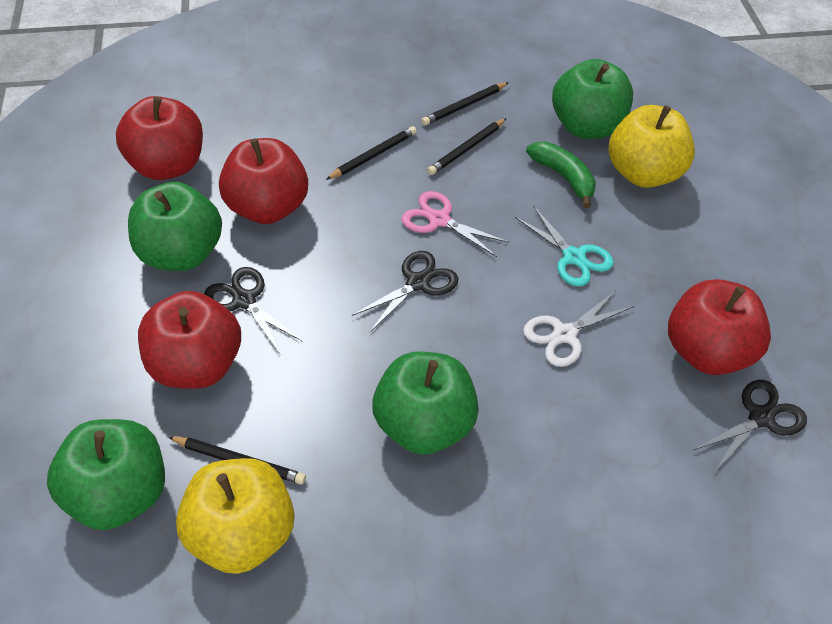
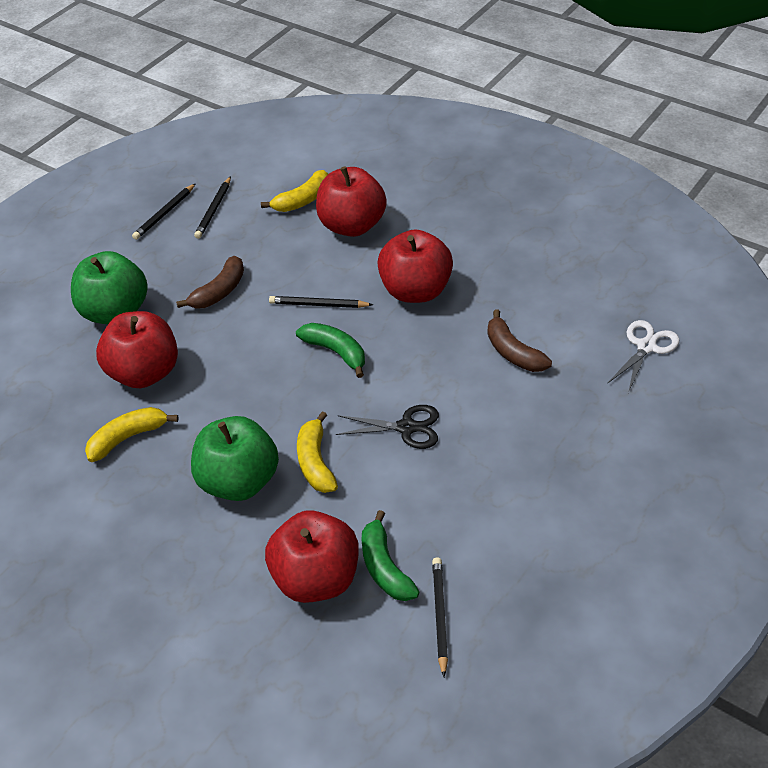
black scissors: [204,267,303,355] [352,251,458,332] [694,380,807,470] = 3 -> [336,405,439,449] = 1
brown banana: none = 0 -> [176,256,244,309] [487,309,552,372] = 2
green apple: [47,419,165,530] [128,182,222,271] [372,352,479,455] [552,59,633,139] = 4 -> [71,251,148,324] [191,416,279,501] = 2
green banana: [526,141,596,208] = 1 -> [296,323,365,378] [362,510,419,601] = 2
pink scissors: [401,191,509,257] = 1 -> none = 0
turquoise scissors: [515,206,614,287] = 1 -> none = 0
yellow apple: [176,458,294,574] [609,105,695,188] = 2 -> none = 0
yellow banana: none = 0 -> [85,407,179,462] [261,170,328,212] [297,411,338,493] = 3

